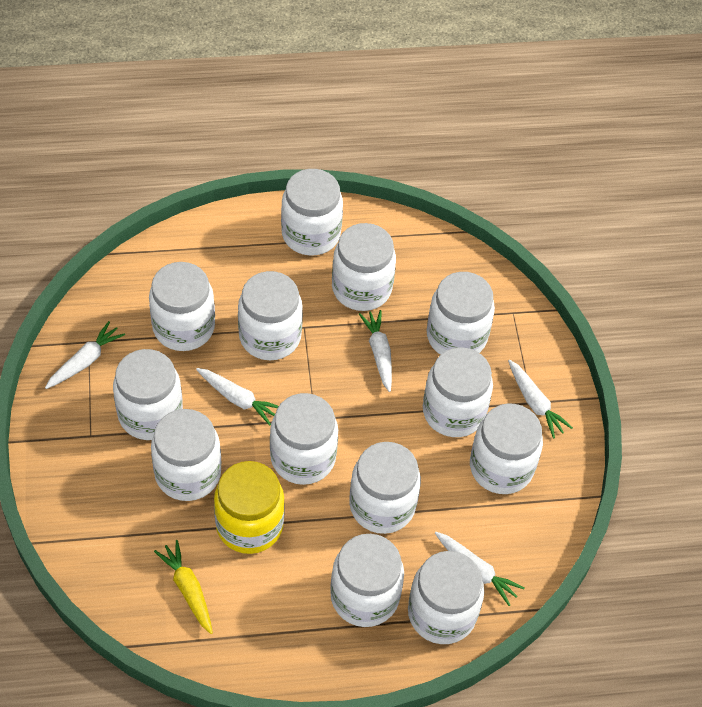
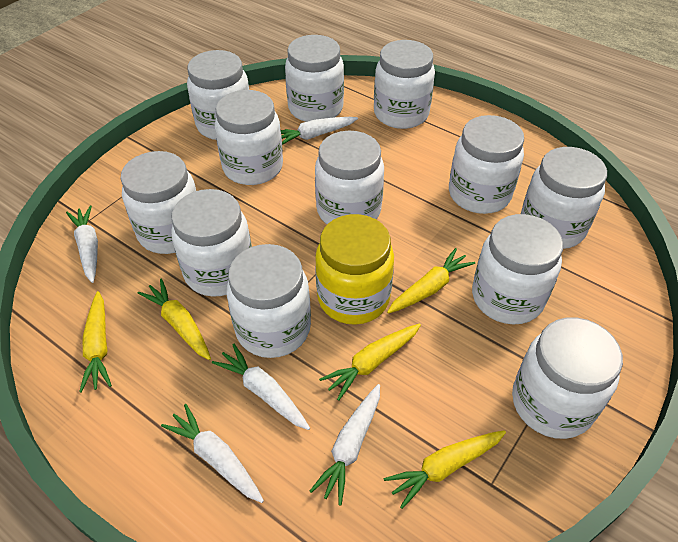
white jar: [113,349,183,440] [149,262,215,351] [151,409,221,501] [238,271,303,360] [270,393,338,485] [281,169,343,256] [330,534,404,627] [332,223,396,311] [349,442,421,534] [408,551,484,644] [423,347,493,437] [427,272,495,355] [470,403,543,494] = 13 -> [121,151,196,254] [171,189,252,297] [187,50,249,140] [214,90,283,185] [227,244,311,358] [285,35,344,122] [315,131,384,224] [374,40,435,129] [449,115,524,214] [472,214,563,324] [512,317,623,439] [521,147,607,249] = 12
yellow carrot: [154,540,213,634] = 1 -> [79,291,112,393] [138,279,211,360] [319,324,421,401] [384,430,506,509] [387,248,475,314] = 5

